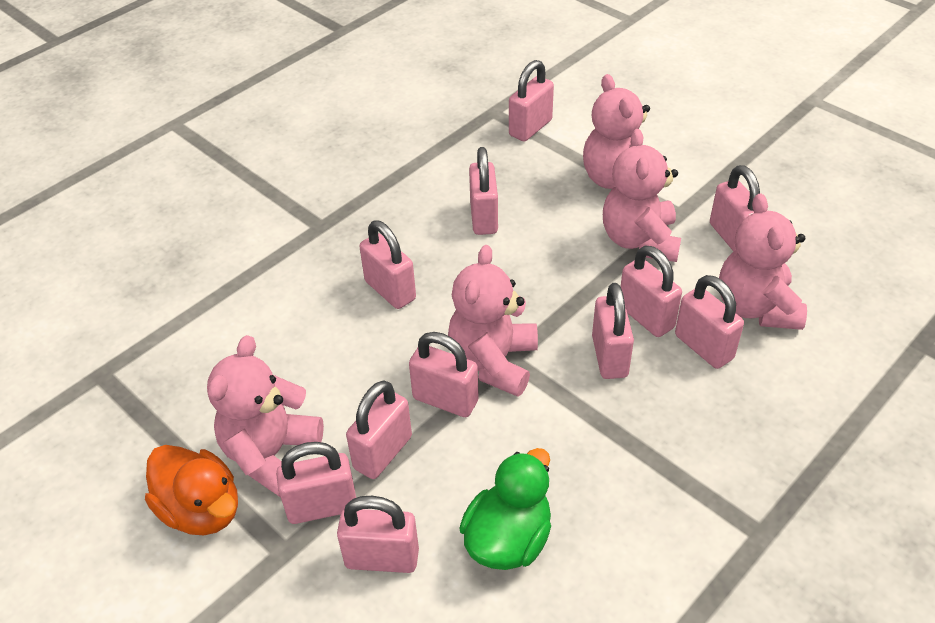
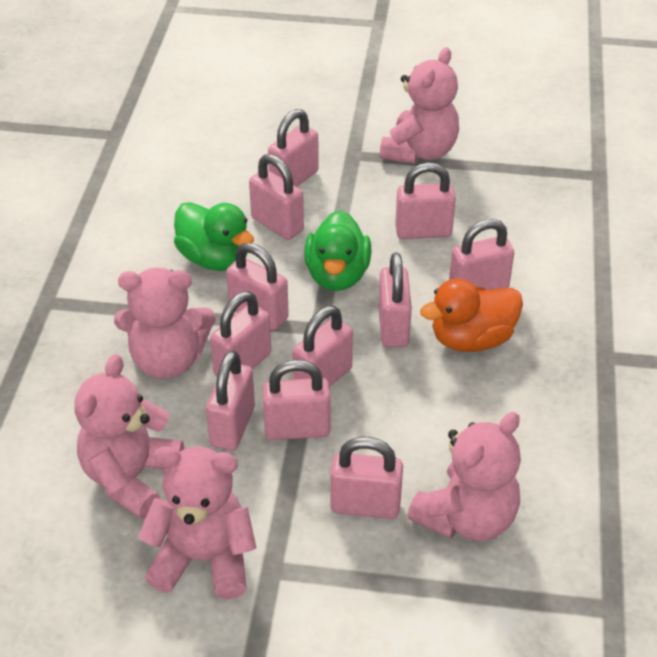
green duck: [459,448,551,570] = 1 -> [174,202,254,271] [304,210,372,291] = 2

